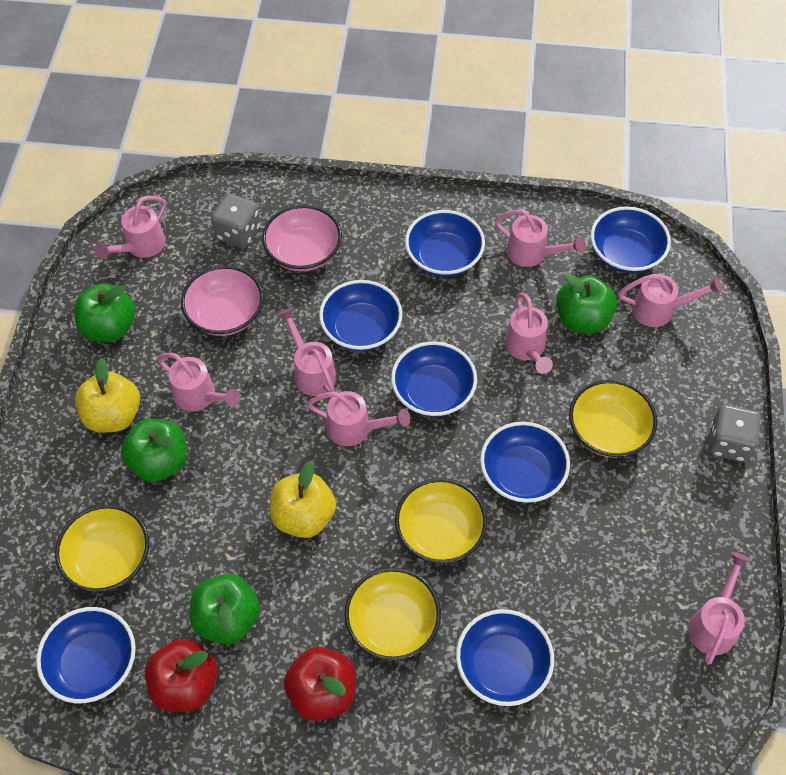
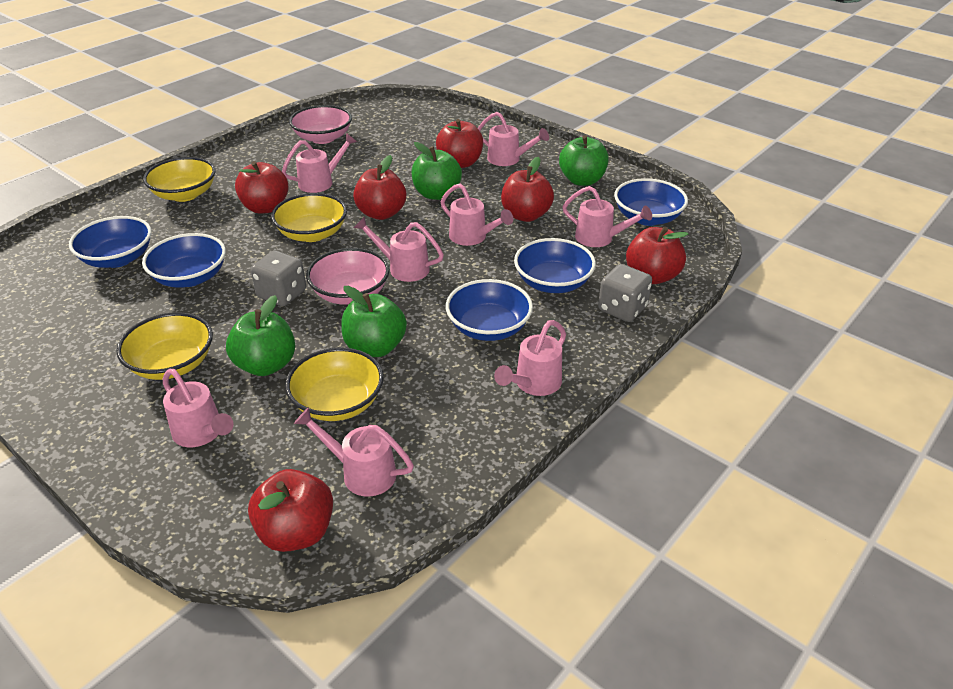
blue bowl: [36,607,136,703] [319,280,402,351] [391,341,477,417] [405,210,485,277] [456,609,554,706] [480,422,570,503] [591,206,671,273] = 7 -> [69,216,152,268] [142,233,226,287] [446,279,533,341] [514,238,596,293] [614,178,688,226] = 5
red apple: [145,639,218,712] [284,647,356,721] = 2 -> [235,161,289,213] [248,469,333,552] [353,155,406,220] [436,119,483,168] [501,157,554,222] [626,227,688,284] = 6
yellow apple: [75,358,140,433] [270,461,336,538] = 2 -> none = 0

